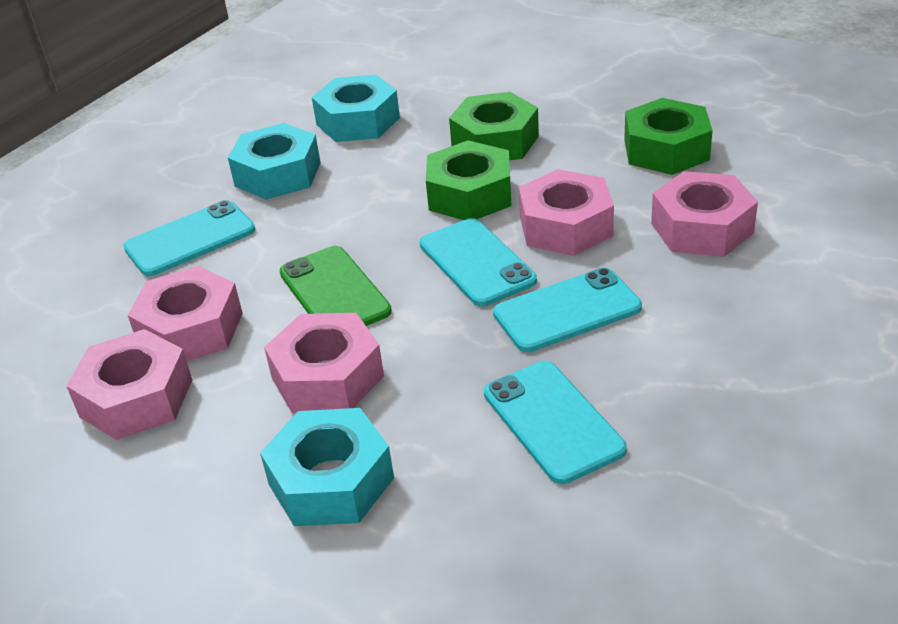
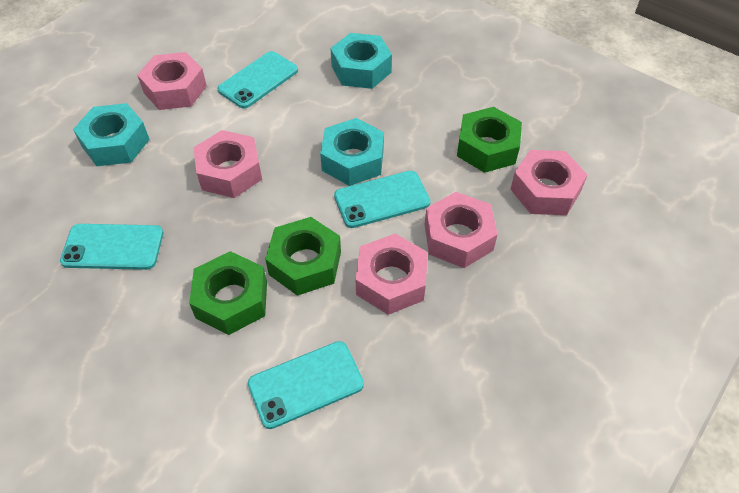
green phone: [279,246,392,326] = 1 -> none = 0

